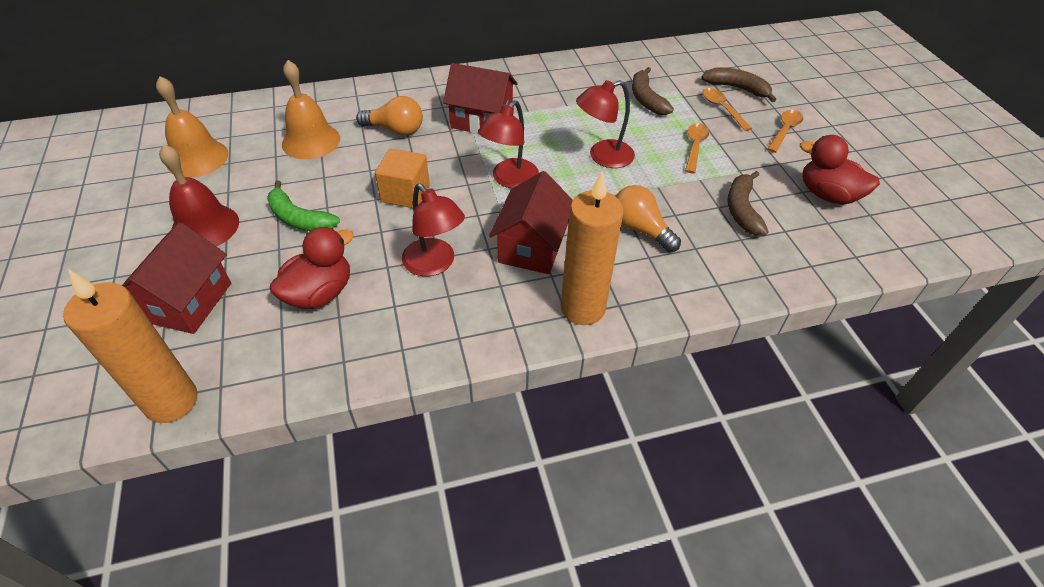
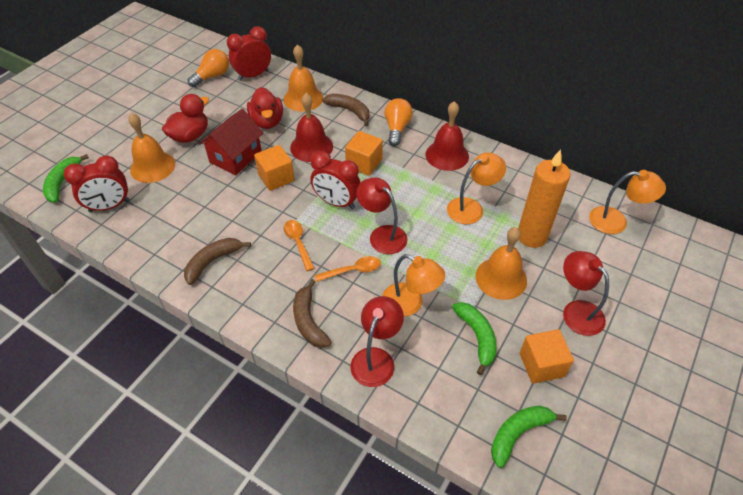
green banana: [267,180,340,231] = 1 -> [43,154,89,203] [452,302,497,375] [491,406,567,468] = 3
orange bell: [156,76,228,177] [282,60,340,159] = 2 -> [128,113,175,183] [283,45,323,112] [475,227,527,300] = 3
orange candle: [63,269,198,423] [561,172,624,325] = 2 -> [518,149,570,248] = 1
orange cube: [375,149,430,208] = 1 -> [254,145,295,191] [345,131,383,176] [519,329,574,384] = 3
orange lamp: none = 0 -> [382,254,445,317] [447,152,506,224] [589,170,666,234] = 3
orange spoon: [685,123,709,173] [703,88,752,131] [767,110,803,153] = 3 -> [284,220,314,271] [314,256,381,282] = 2
red bell: [159,144,239,246] = 1 -> [290,93,333,162] [426,101,469,171] = 2
red clock: none = 0 -> [64,155,130,212] [227,26,271,81] [311,151,361,209] = 3
red house: [122,222,231,334] [443,63,518,134] [489,171,573,274] = 3 -> [199,109,263,175] = 1

